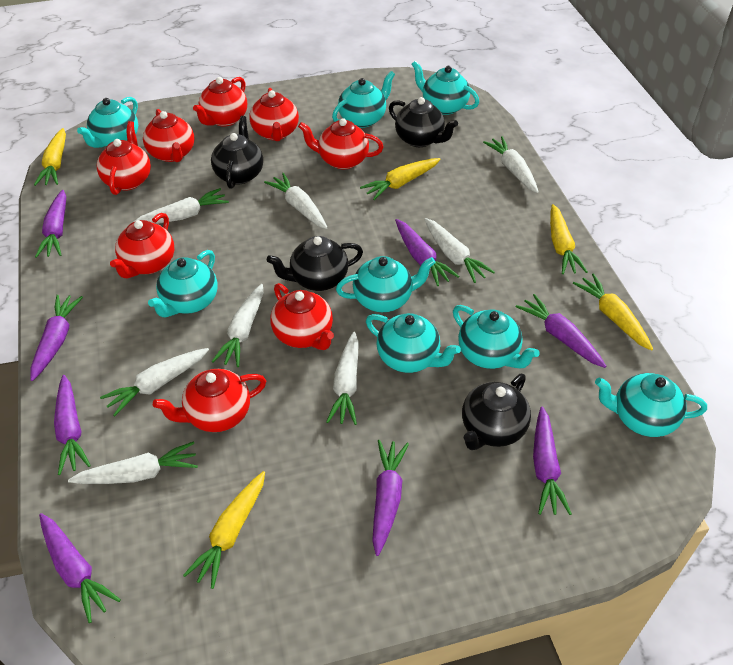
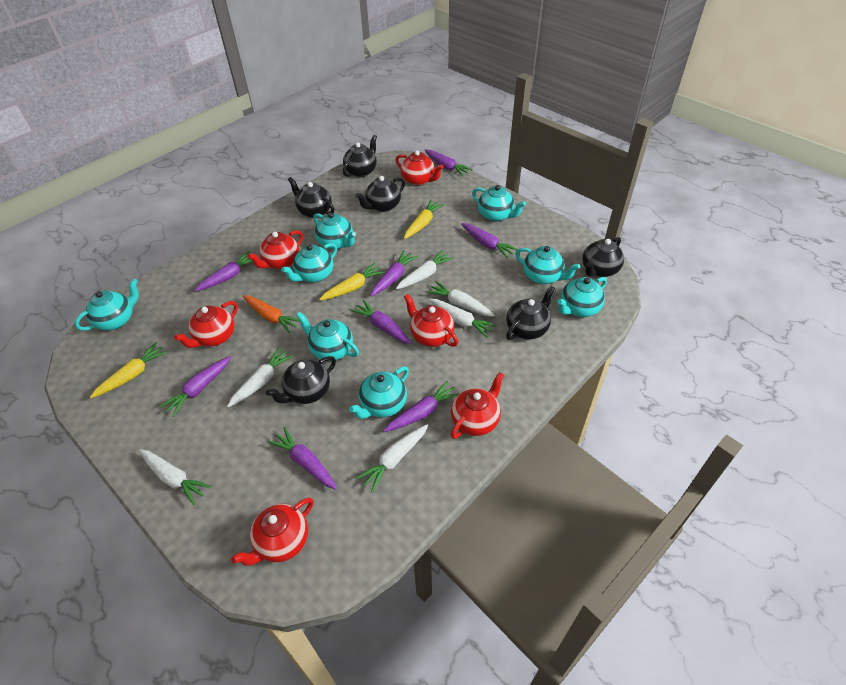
black teapot: [211,116,263,189] [267,236,363,291] [389,97,458,147] [462,374,531,450] = 4 -> [266,356,336,404] [288,177,334,218] [343,135,377,177] [355,176,405,212] [506,286,555,340] [582,237,624,277] = 6
orange carrot: none = 0 -> [242,295,300,334] = 1
red teapot: [97,121,151,195] [110,213,174,279] [143,109,194,162] [153,369,266,432] [193,77,247,127] [249,88,299,141] [270,283,334,350] [298,118,383,169] = 8 -> [174,301,238,348] [231,498,314,566] [247,230,303,269] [396,150,443,186] [404,294,458,347] [451,372,504,439] = 6
white carrot: [68,441,198,484] [100,348,209,416] [132,188,229,224] [212,284,263,367] [264,173,328,229] [326,332,359,425] [424,218,495,283] [483,136,539,193] = 8 -> [139,449,211,505] [227,347,294,407] [356,424,428,493] [396,250,454,289] [426,281,495,317] [429,298,497,338] = 6
yellow carrot: [34,128,66,186] [183,471,265,589] [360,158,441,200] [550,204,588,274] [573,274,653,351] = 5 -> [90,342,168,398] [319,263,385,300] [404,200,445,239] = 3

